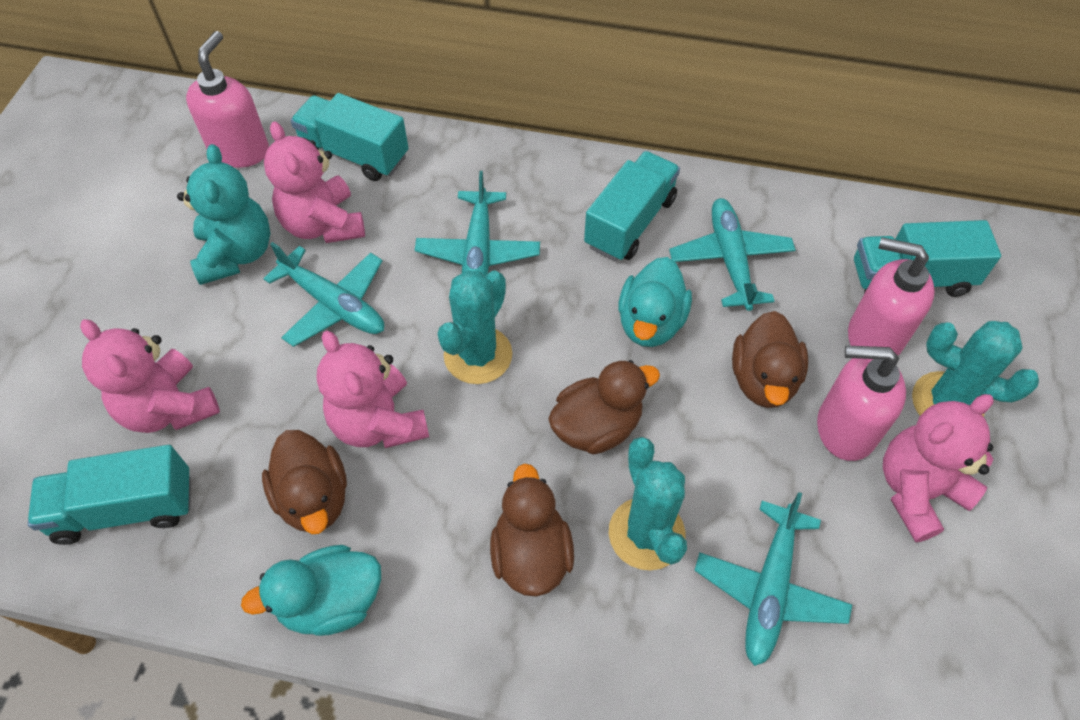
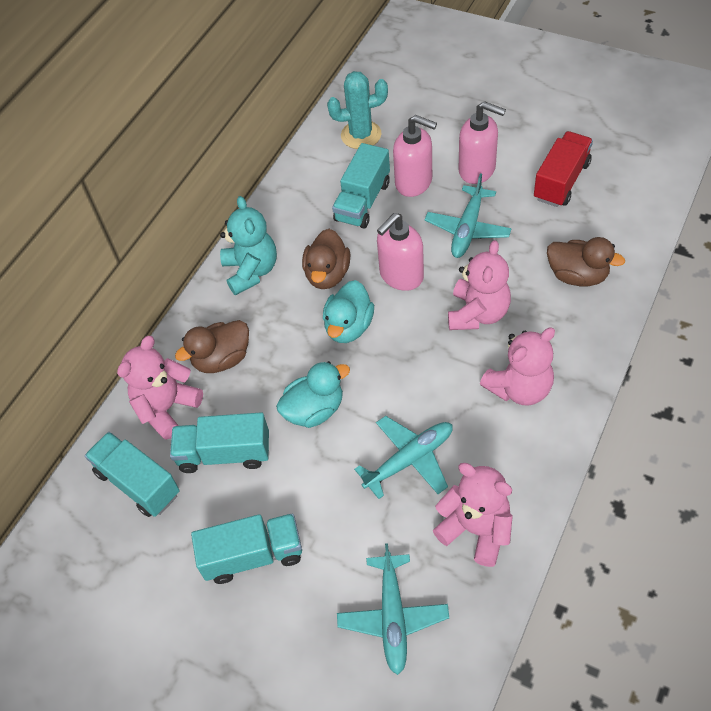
brown duck: [262,430,347,534] [490,463,574,597] [548,360,660,455] [732,311,808,408] = 4 -> [175,320,249,373] [302,229,350,289] [547,237,625,286] = 3
red truck: none = 0 -> [534,131,593,207] = 1
turquoise cactus: [437,270,512,384] [609,437,687,570] [912,321,1039,417] = 3 -> [327,71,388,149] = 1
turquoise plane: [263,242,384,347] [415,171,540,276] [669,198,796,311] [694,492,852,666] = 4 -> [337,543,449,675] [354,416,453,499] [425,173,512,258] = 3

